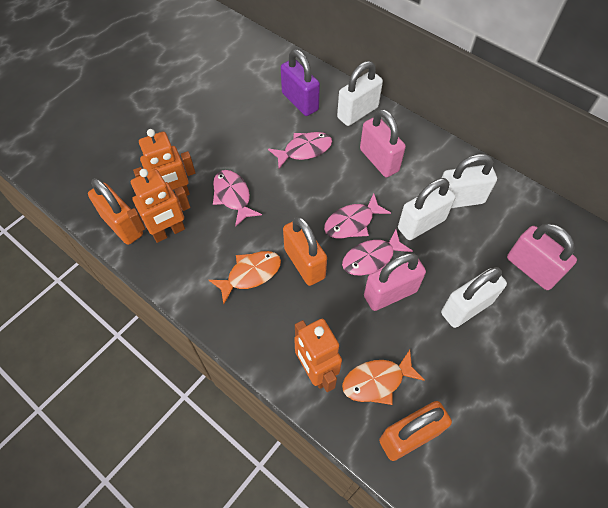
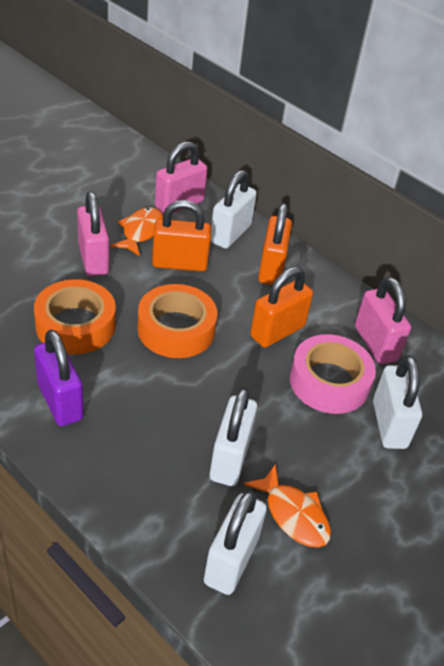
orange robot: [127,169,190,243] [133,129,195,196] [294,319,342,392] = 3 -> none = 0
orange tape: none = 0 -> [34,279,116,354] [137,284,218,358] = 2
pink fish: [213,170,262,227] [268,132,332,168] [324,193,391,238] [342,229,413,276] = 4 -> none = 0
pink tape: none = 0 -> [290,334,376,414] = 1

